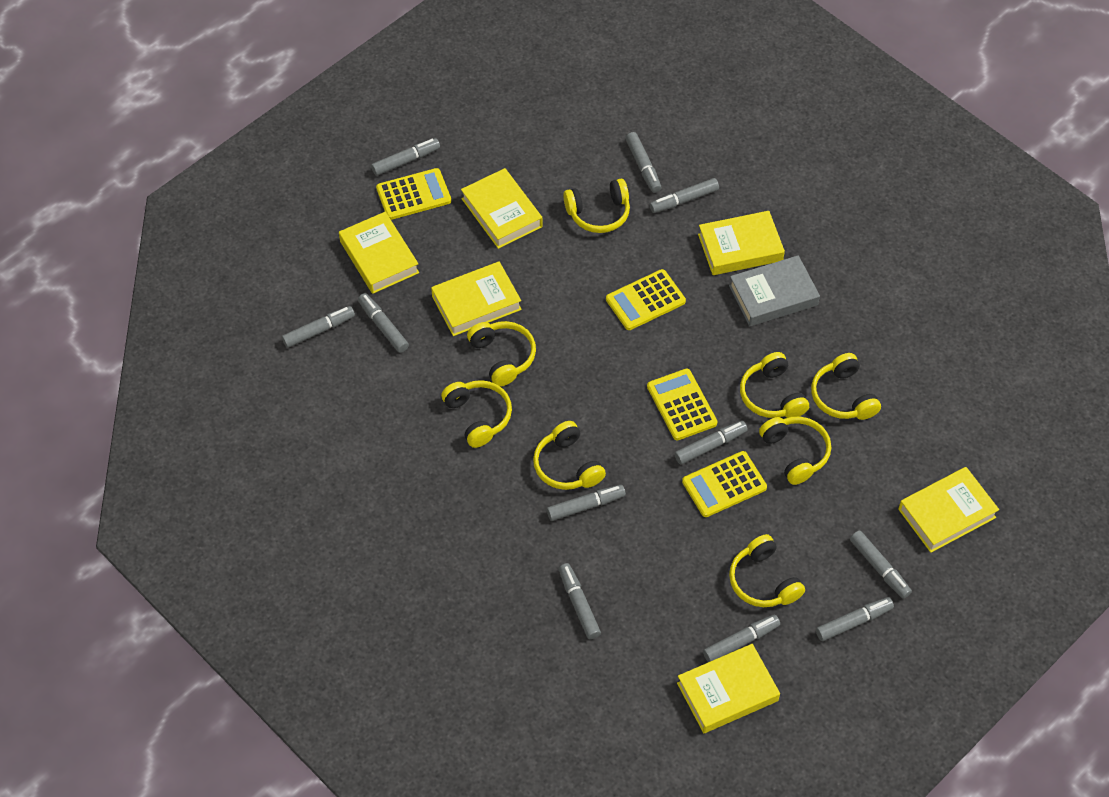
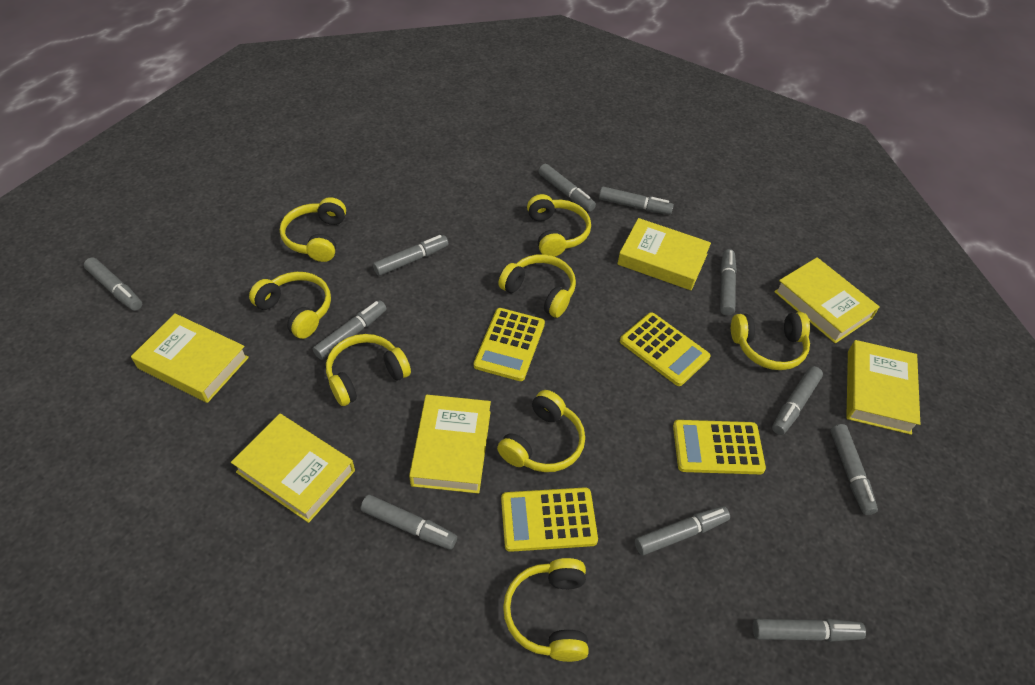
grey book: [729,255,820,326] = 1 -> none = 0

